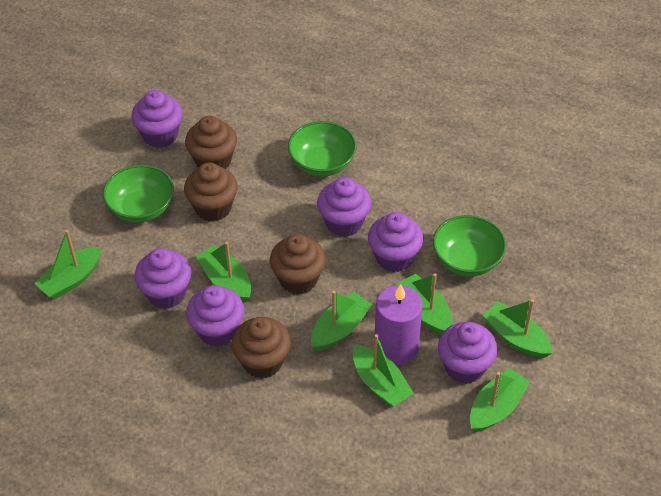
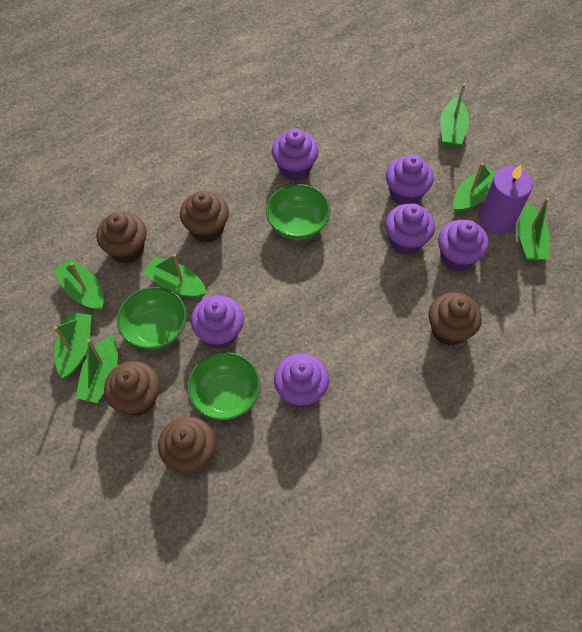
brown cupcake: [184,162,238,222] [185,116,237,169] [231,317,291,378] [270,234,326,294] = 4 -> [96,212,147,264] [104,361,160,416] [158,416,216,473] [180,191,229,243] [428,292,482,346] = 5

